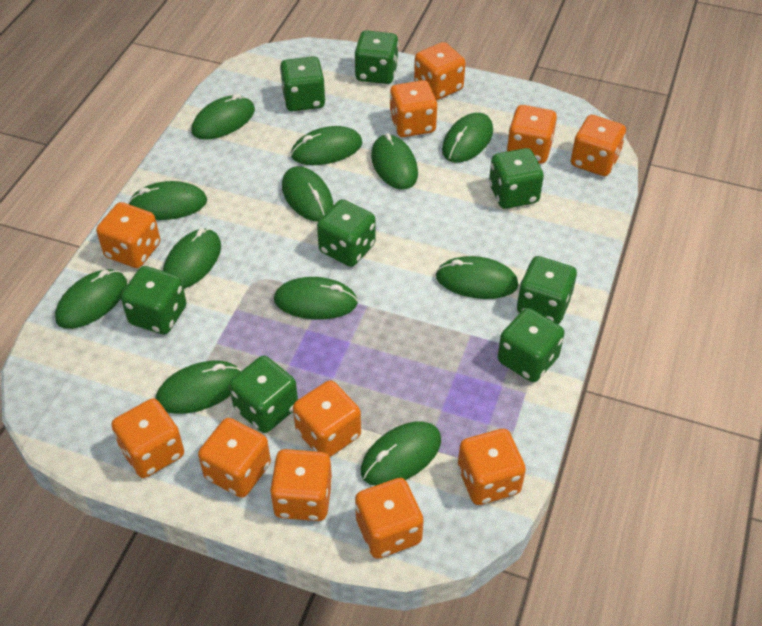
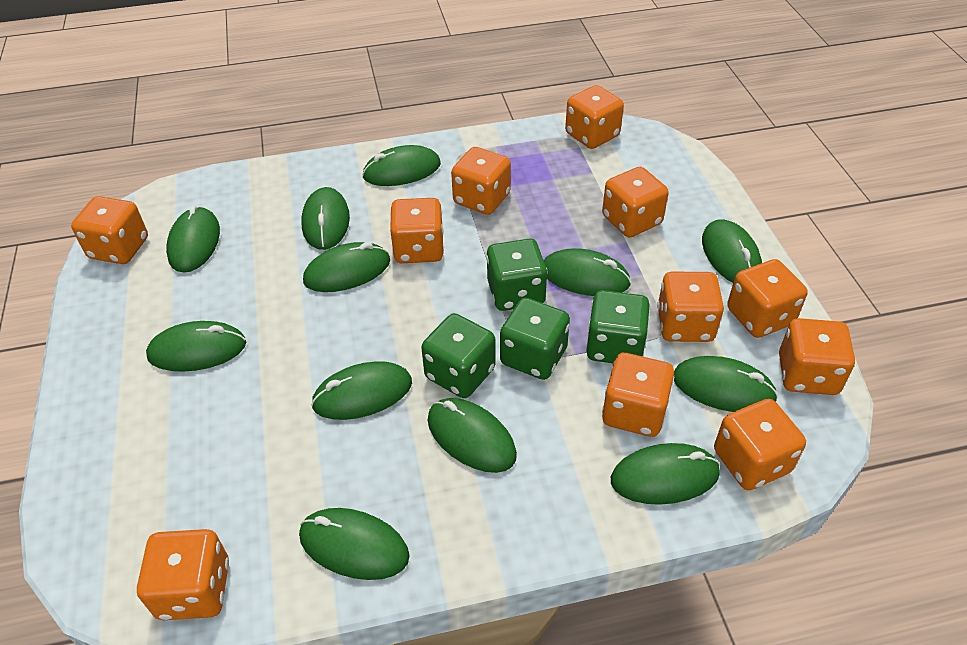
green dice: [121,266,187,335] [229,356,298,433] [280,56,326,111] [317,199,376,267] [355,30,399,84] [489,148,544,209] [498,308,565,382] [517,256,577,324] = 8 -> [421,313,496,398] [486,239,547,311] [500,298,570,380] [586,290,650,363] = 4

